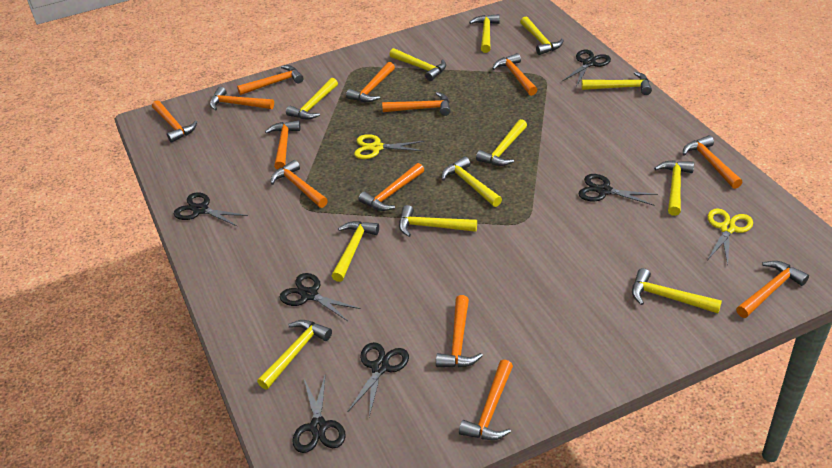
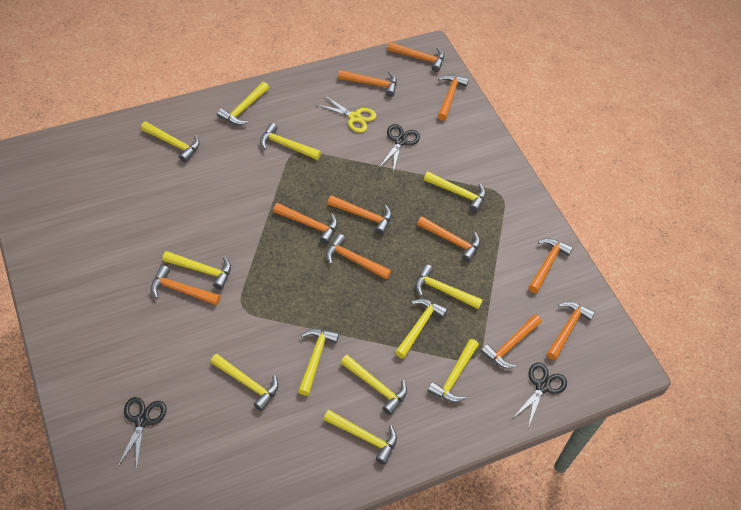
black scissors: [174,192,248,227] [280,273,361,321] [293,373,346,453] [347,342,409,417] [562,50,611,86] [578,174,658,206] = 6 -> [117,397,167,471] [380,124,420,172] [512,362,567,428] = 3
orange hammer: [152,100,197,143] [210,87,274,111] [237,65,303,95] [265,120,300,170] [270,160,328,208] [346,62,395,102] [359,163,424,211] [382,92,451,116] [436,295,483,367] [459,360,513,440] [492,53,537,96] [683,135,742,189] [736,261,809,318] = 13 -> [151,265,221,305] [273,203,338,244] [326,234,391,280] [327,195,392,235] [338,70,397,97] [387,42,444,72] [417,216,480,262] [438,74,469,120] [481,314,542,369] [529,238,573,293] [547,301,595,360] = 11
yellow scissors: [354,134,424,159] [708,208,753,266] = 2 -> [316,95,376,133] = 1

